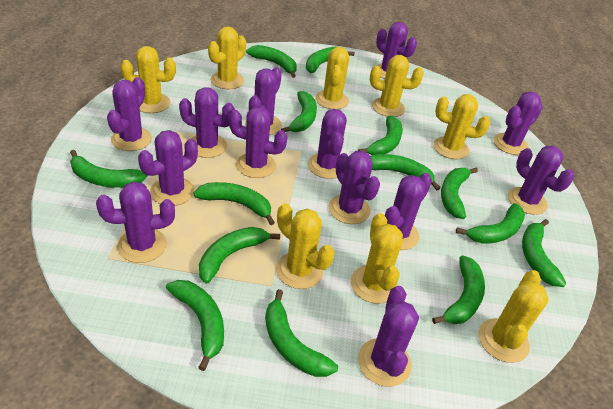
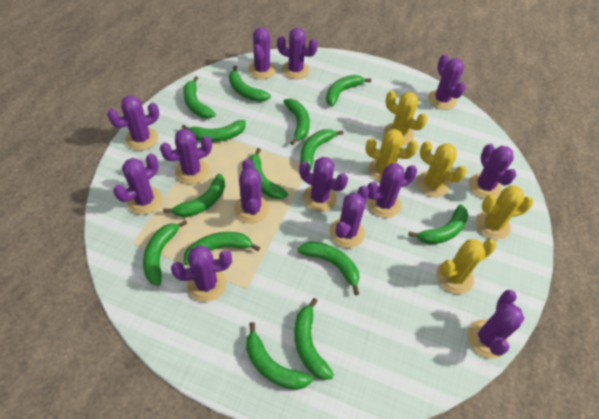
yellow cactus: [121,46,176,113] [208,26,246,90] [276,203,335,289] [315,47,349,109] [351,213,403,304] [370,55,424,117] [433,94,490,159] [478,270,549,363] = 8 -> [365,129,418,182] [384,91,428,145] [417,141,467,197] [436,239,496,294] [476,185,533,240] = 5

